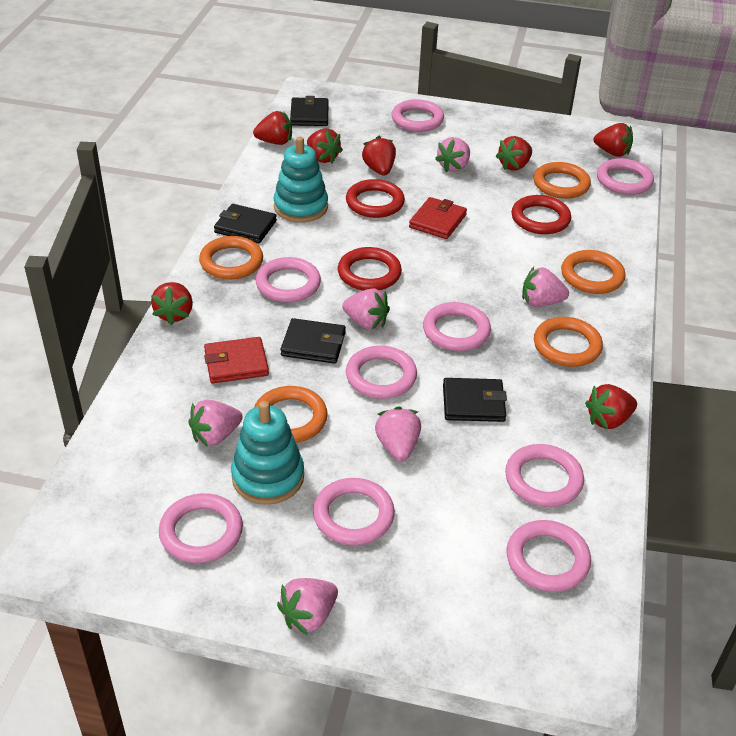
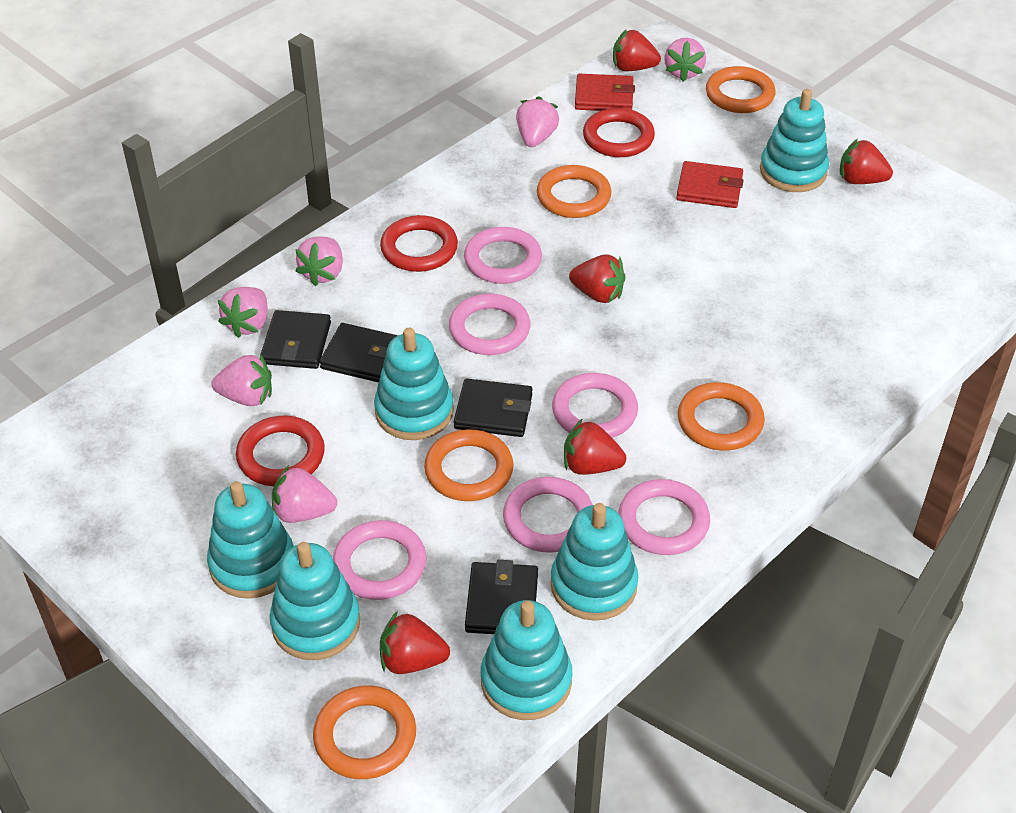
pink ring: [159,493,243,563] [256,257,321,302] [313,478,395,545] [346,346,417,399] [391,99,444,132] [423,302,491,351] [505,444,584,507] [507,520,591,592] [597,158,654,195] = 9 -> [333,520,427,600] [449,294,530,355] [464,227,542,284] [503,477,593,553] [552,373,638,438] [618,479,710,555] = 6
red strawberry: [151,282,193,325] [253,111,292,145] [307,128,343,163] [362,136,396,176] [496,136,532,171] [585,384,637,430] [594,123,633,157] = 7 -> [380,611,450,674] [564,419,626,475] [569,254,625,303] [613,29,661,71] [840,139,893,184] = 5
turquoise stacking toy: [231,401,304,505] [274,137,328,223] = 2 -> [207,481,294,599] [270,542,360,660] [374,328,454,440] [481,600,572,720] [551,503,638,621] [760,89,829,192] = 6

